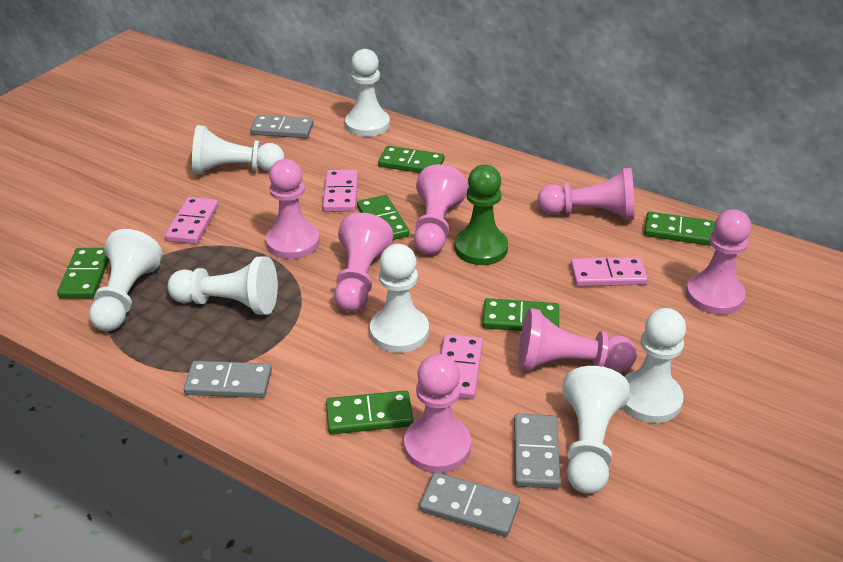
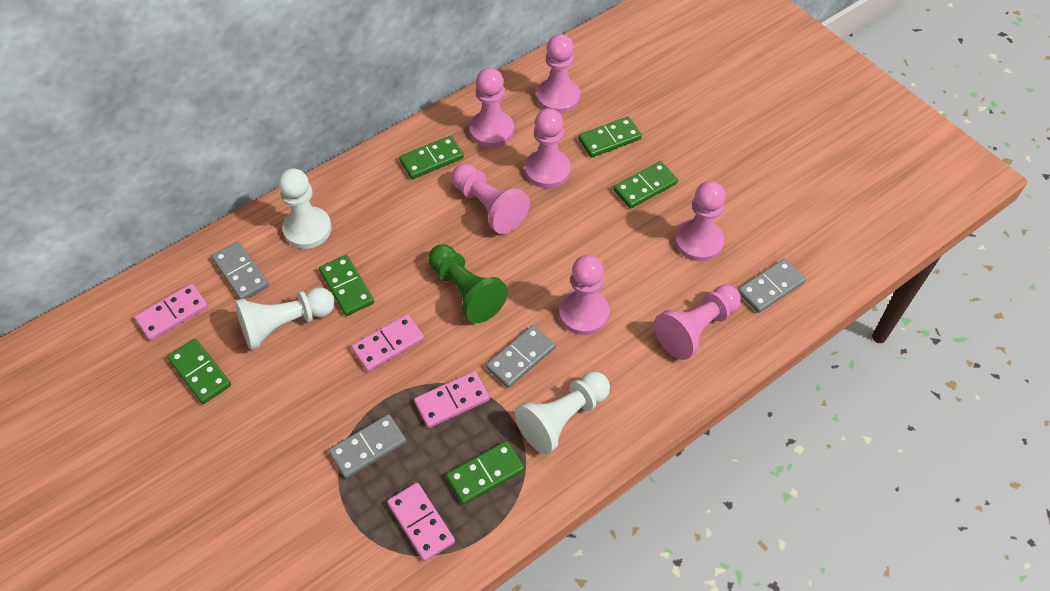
white pawn: [89,229,163,331] [167,257,278,315] [192,125,285,175] [345,49,390,137] [370,244,429,353] [562,366,630,494] [623,308,686,423] = 7 -> [235,288,335,350] [278,168,332,249] [515,372,610,454] = 3

